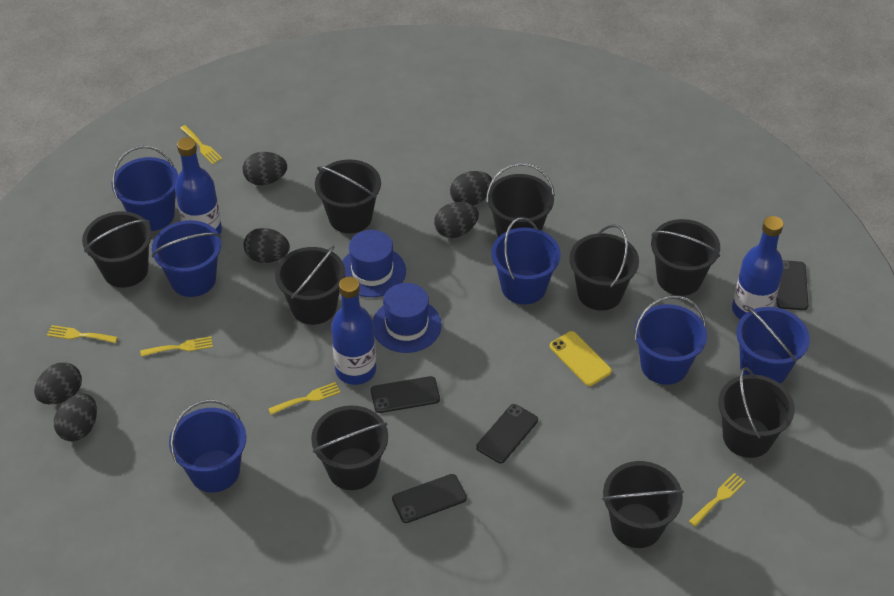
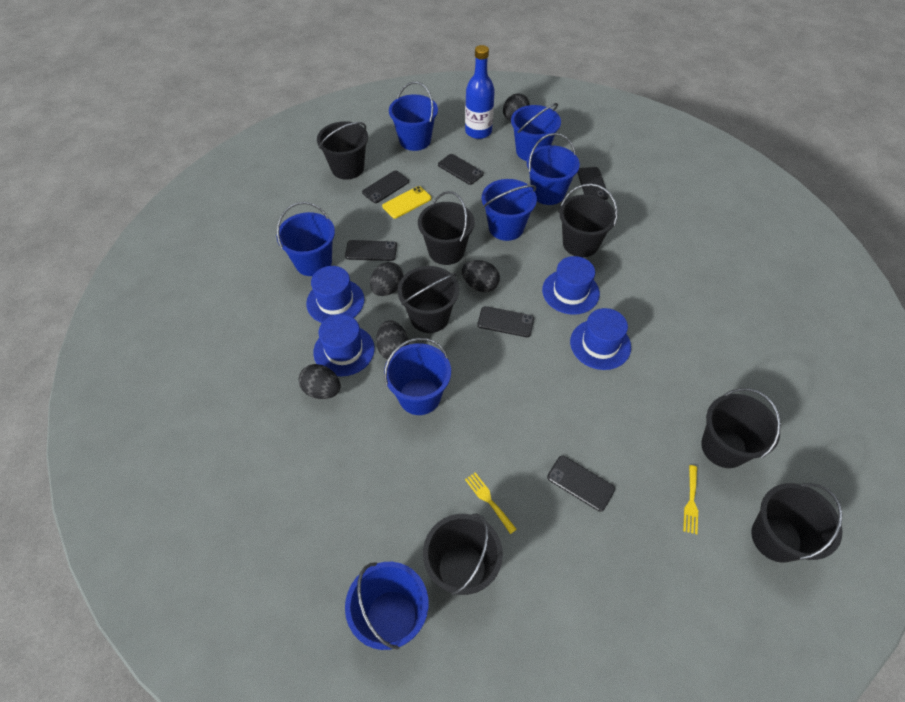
black bucket: [82,211,152,288] [275,245,345,325] [311,405,388,490] [315,159,381,233] [486,163,555,237] [569,224,639,311] [602,461,684,548] [651,219,720,296] [718,367,795,458] = 9 -> [317,121,368,180] [398,266,459,333] [418,191,475,265] [423,513,503,595] [559,184,617,257] [701,388,781,468] [751,483,843,563] = 7
black egg: [34,362,82,404] [54,394,97,441] [243,152,287,186] [243,228,290,263] [434,202,479,238] [450,171,492,206] = 6 -> [299,364,341,399] [370,262,403,296] [376,320,409,360] [462,260,500,292] [503,93,530,120] = 5
black phone: [371,376,440,413] [392,474,467,523] [476,404,538,463] [776,260,809,310] = 4 -> [345,240,397,261] [362,170,409,203] [438,154,484,185] [477,306,534,337] [547,456,615,512] [577,167,609,200] = 6
blue bottle: [175,137,222,234] [331,277,376,385] [732,216,784,319] = 3 -> [465,45,495,139] = 1
blue bucket: [112,146,178,231] [152,220,221,297] [169,399,246,492] [491,217,561,305] [634,296,707,385] [736,307,810,384] = 6 -> [276,202,335,276] [345,562,428,650] [384,338,451,415] [389,82,438,151] [482,179,537,241] [511,103,561,161] [527,133,580,205] = 7
blue hat: [342,230,406,297] [373,283,442,353] = 2 -> [306,266,364,323] [313,314,375,376] [542,256,600,315] [570,308,631,370] = 4
yellow fork: [47,325,118,343] [140,336,213,357] [180,125,222,164] [269,382,341,415] [689,473,746,527] = 5 -> [465,472,517,534] [683,465,698,534] = 2

